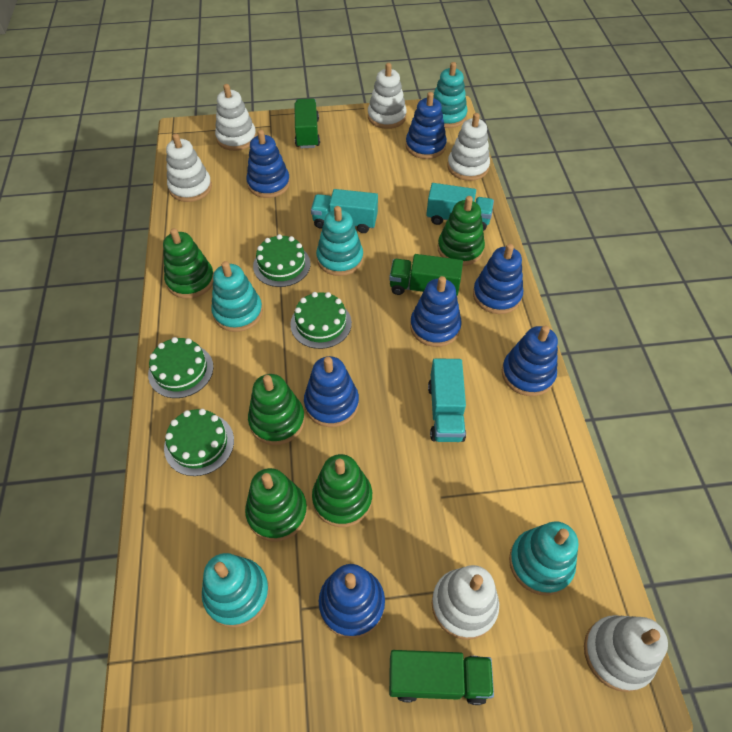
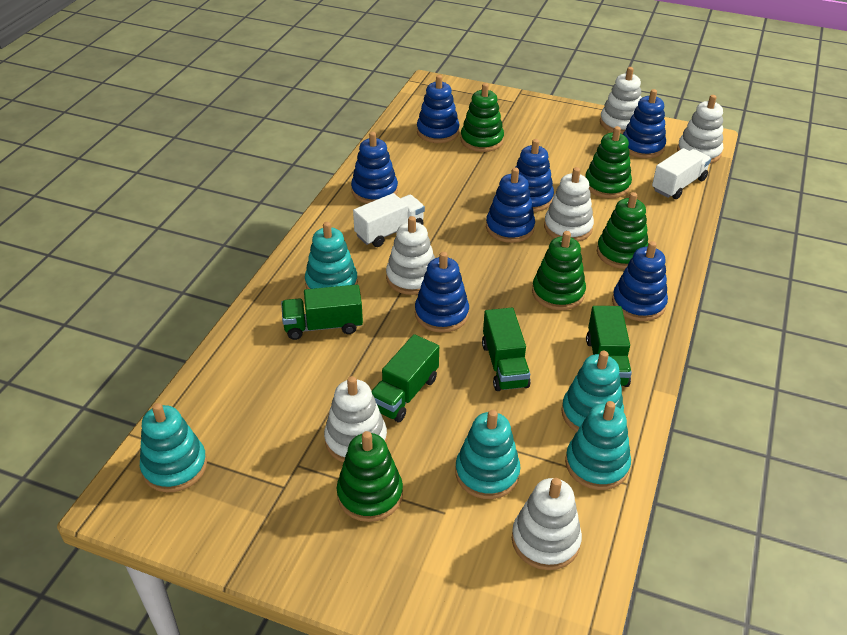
green cake: [148,337,213,398] [164,409,234,476] [253,234,310,287] [290,292,352,349] = 4 -> none = 0
green truck: [294,98,320,148] [389,254,463,295] [389,650,494,705] = 3 -> [281,284,363,340] [372,334,439,422] [482,308,531,391] [586,306,632,387] = 4
turquoise truck: [311,189,378,233] [426,183,494,231] [428,359,466,442] = 3 -> none = 0
white truck: none = 0 -> [353,193,425,247] [652,148,711,199] = 2

